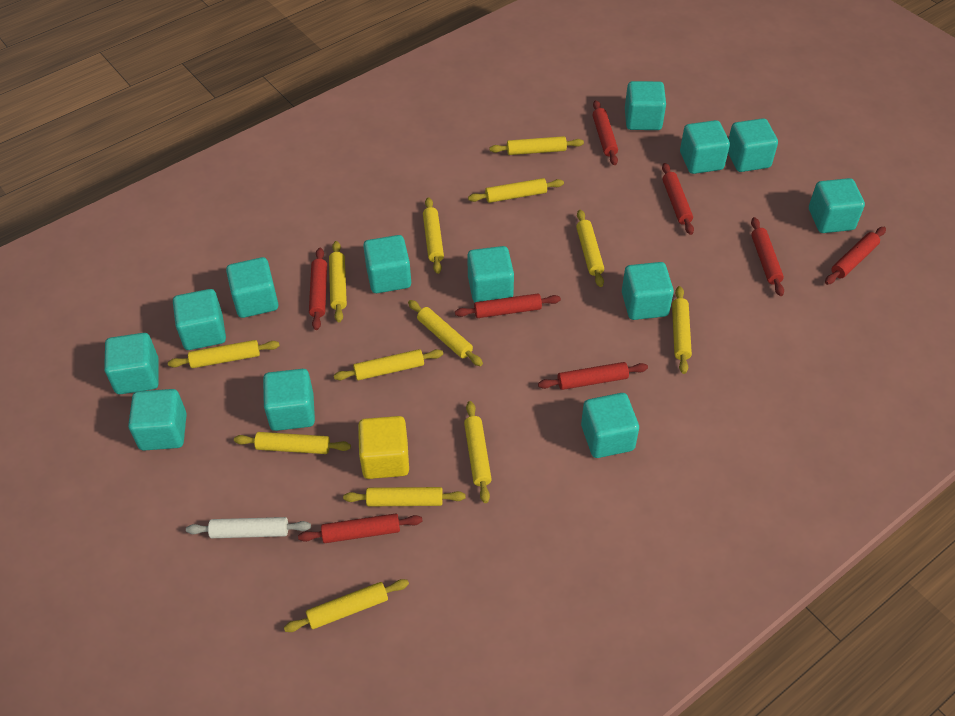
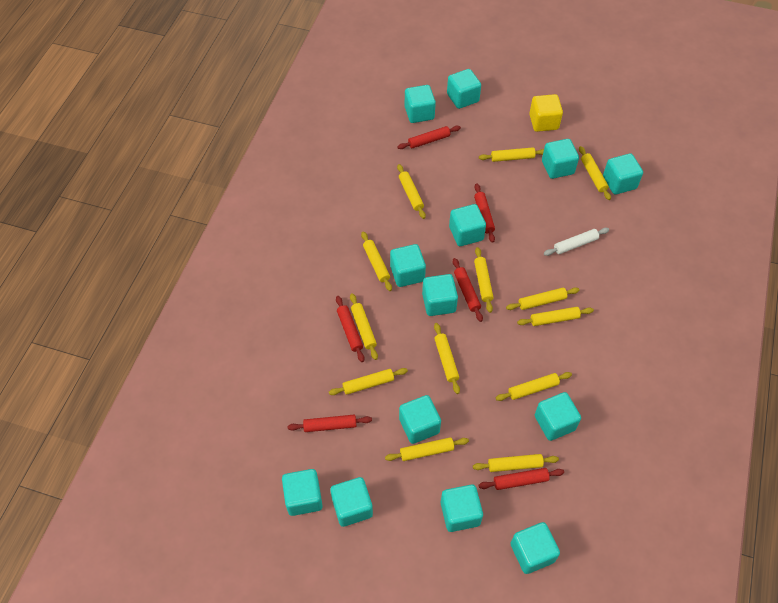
red rolling pin: [298,513,423,543] [309,248,327,330] [455,293,561,318] [538,362,648,390] [593,100,618,165] [662,163,694,235] [751,217,784,296] [825,227,886,285] = 8 -> [287,415,372,432] [336,296,364,362] [397,126,461,149] [453,258,483,322] [474,184,495,243] [479,468,564,490] = 6

